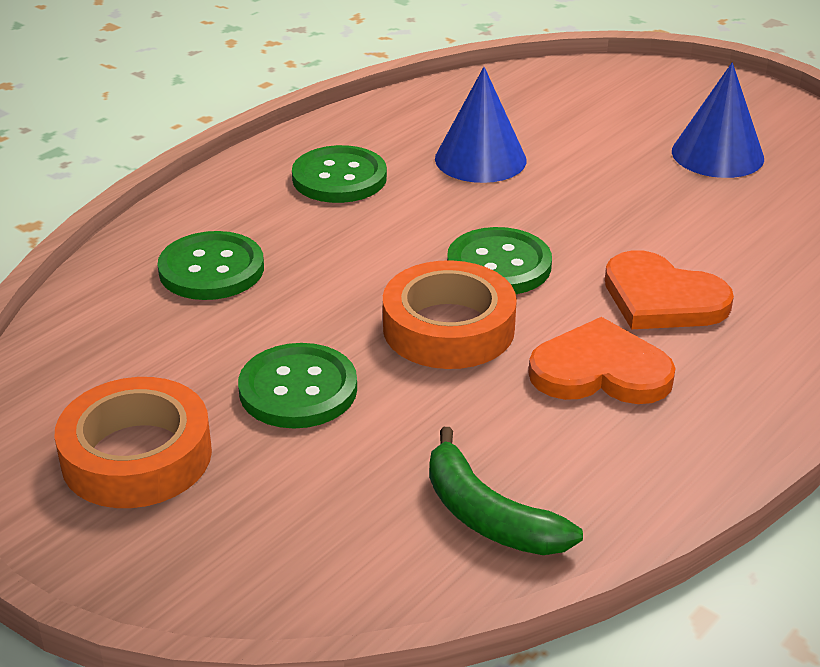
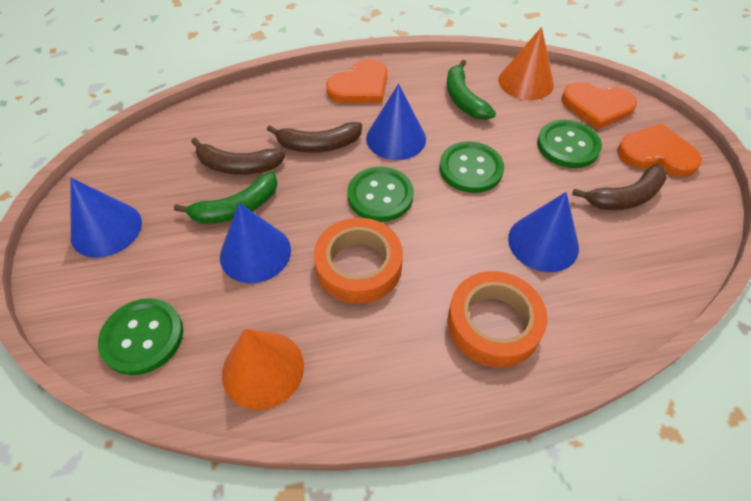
blue cone: [435,67,527,183] [672,62,764,178] = 2 -> [71,178,142,258] [220,203,291,283] [366,84,426,160] [508,192,579,272] = 4
brown banana: none = 0 -> [191,138,286,175] [267,122,362,153] [572,164,667,210] = 3
green banana: [429,427,583,555] = 1 -> [174,171,278,224] [447,60,496,120] = 2
orange cone: none = 0 -> [222,329,304,410] [499,27,554,100] = 2
orange heart: [528,317,676,404] [605,250,734,329] = 2 -> [326,59,387,103] [561,82,637,130] [617,123,702,177] = 3

